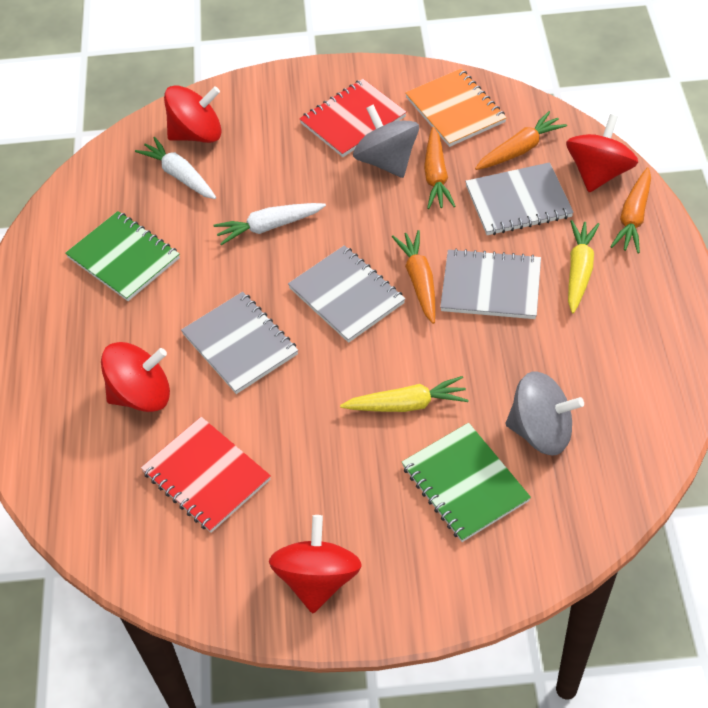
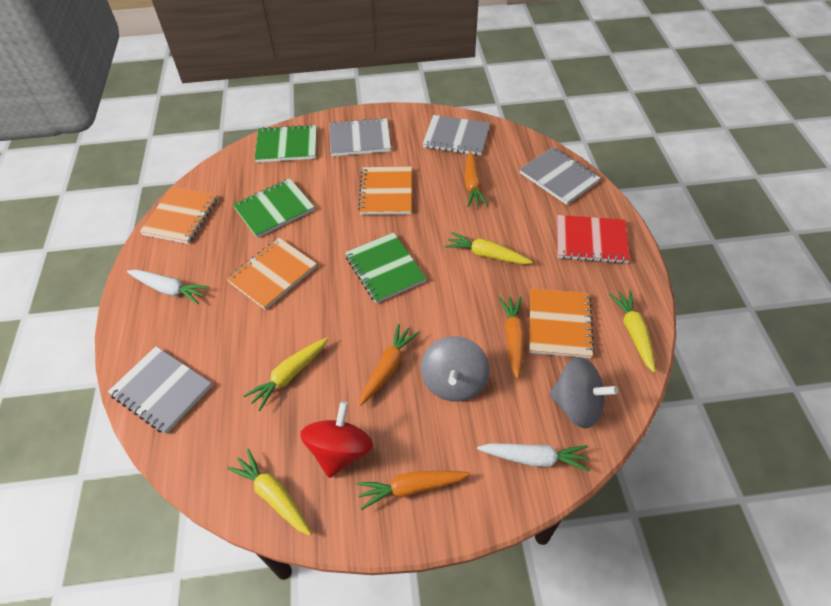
green notebook: [65,211,180,301] [402,423,531,542] = 2 -> [233,178,315,238] [254,124,317,162] [345,232,427,303] = 3
orange notebook: [405,69,507,147] = 1 -> [140,187,218,244] [226,238,317,310] [358,166,412,215] [529,289,595,358] = 4
red notebook: [141,417,271,533] [299,79,407,157] = 2 -> [557,215,630,264] = 1
red spinning top: [101,342,170,412] [164,85,221,143] [269,515,362,613] [566,114,638,192] = 4 -> [300,401,373,478] = 1
yellow carrot: [340,376,469,412] [568,220,600,314] = 2 -> [227,449,311,536] [243,338,328,411] [445,232,533,264] [609,290,655,373] = 4

